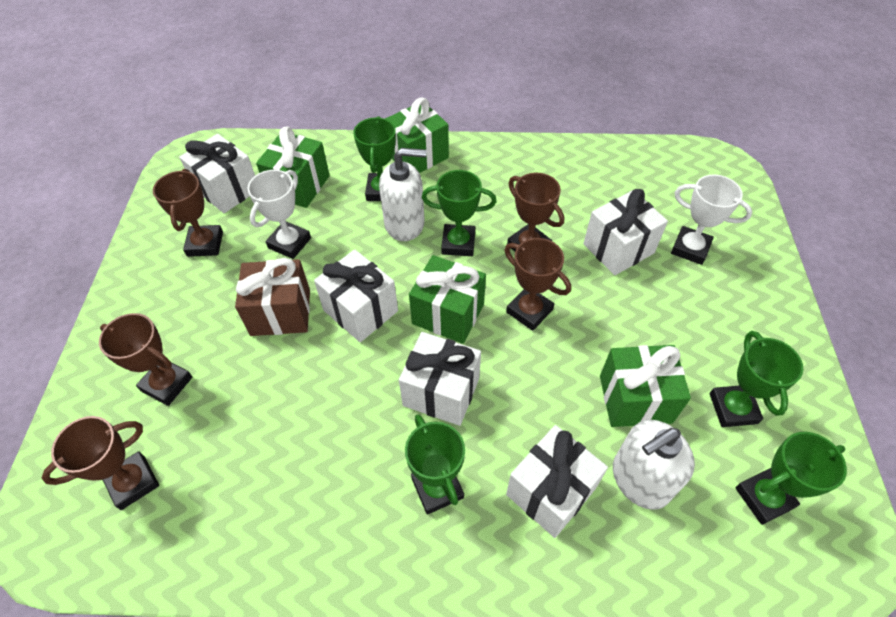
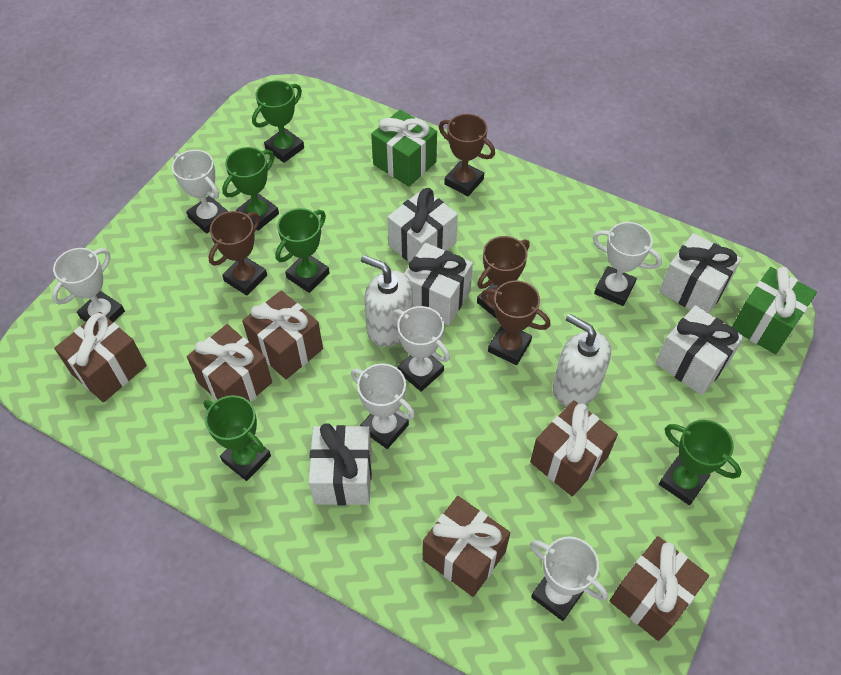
brown gift: [235,258,310,336] = 1 -> [54,312,147,402] [187,324,272,402] [242,290,323,379] [423,496,510,597] [530,400,618,497] [610,536,709,641] = 6
brown trophy: [42,416,159,510] [99,313,192,406] [153,169,223,257] [505,238,571,331] [507,173,564,252] = 5 -> [208,211,267,295] [439,114,495,196] [477,236,530,319] [481,280,551,365] = 4
green gift: [256,126,330,208] [385,97,449,173] [409,255,486,344] [600,345,691,427] = 4 -> [371,110,437,187] [732,267,817,354] = 2
white trophy: [247,170,311,259] [671,175,752,265] = 2 -> [52,248,125,322] [172,150,228,233] [351,363,415,449] [392,306,450,392] [530,537,608,621] [593,222,662,306] = 6

